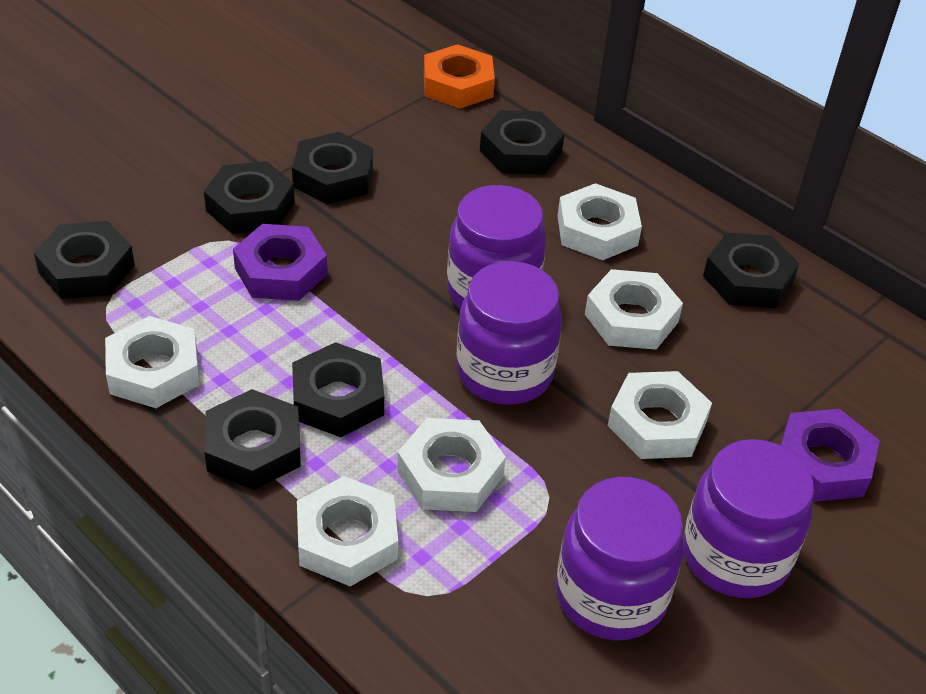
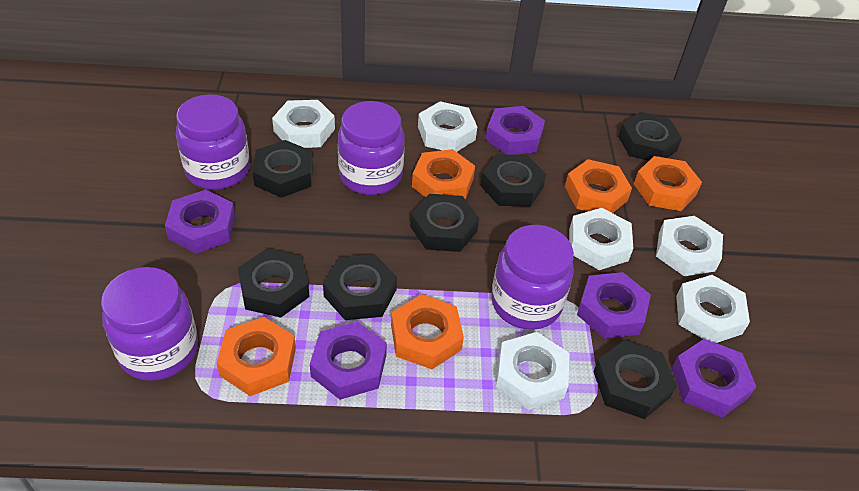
orange nut: [424,44,495,109] = 1 -> [216,317,296,396] [391,294,464,369] [412,149,475,200] [565,159,632,213] [634,156,702,211] = 5
purple nut: [233,224,327,301] [780,409,880,502] = 2 -> [165,190,235,254] [310,321,387,400] [485,106,545,155] [577,272,651,339] [672,339,756,418] = 5

